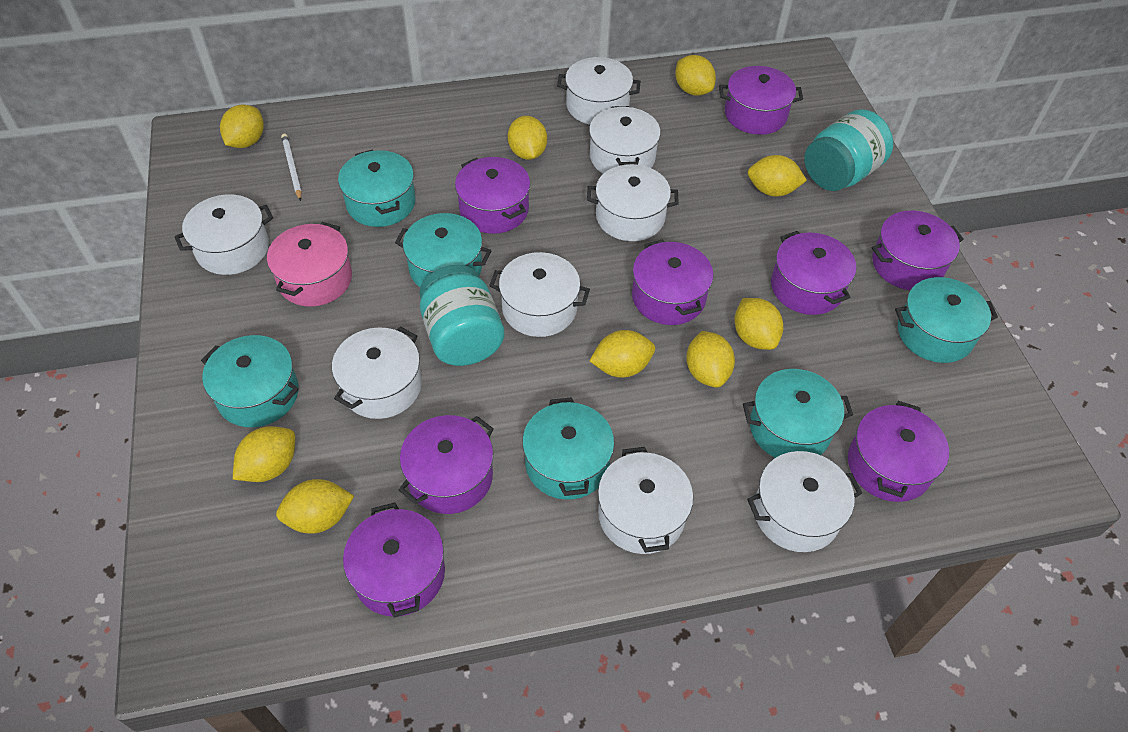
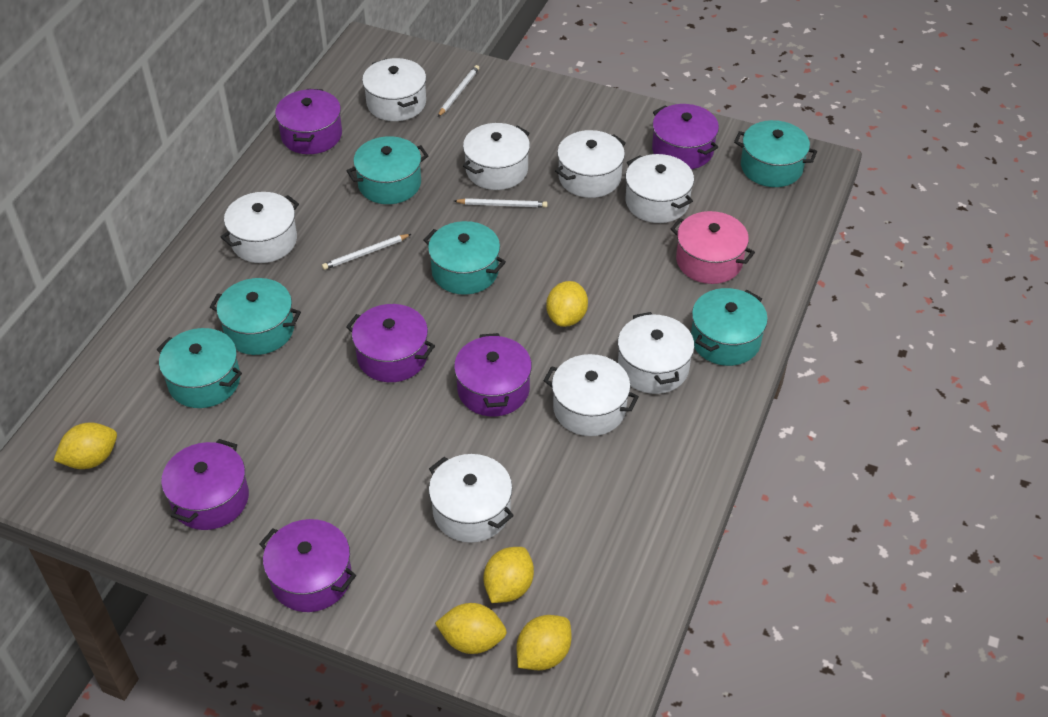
purple pot: [343,503,445,617] [399,415,494,514] [455,157,530,234] [632,239,713,325] [719,66,803,135] [771,231,856,315] [848,401,949,502] [872,211,964,290] = 8 -> [161,439,249,530] [259,519,356,612] [275,89,342,154] [346,304,435,382] [454,333,532,416] [652,104,719,169] = 6
turquoise jar: [419,265,505,366] [804,109,893,191] = 2 -> none = 0
white pencil: [281,134,302,201] = 1 -> [322,234,411,270] [438,65,479,117] [454,198,548,208] = 3
yellow lemon: [220,105,264,148] [233,426,295,482] [276,479,354,534] [508,116,547,160] [589,330,655,377] [675,55,716,96] [686,331,735,388] [734,298,783,350] [748,155,807,197] = 9 -> [54,423,117,469] [435,603,507,654] [483,547,534,603] [517,615,572,670] [546,281,588,327] = 5

